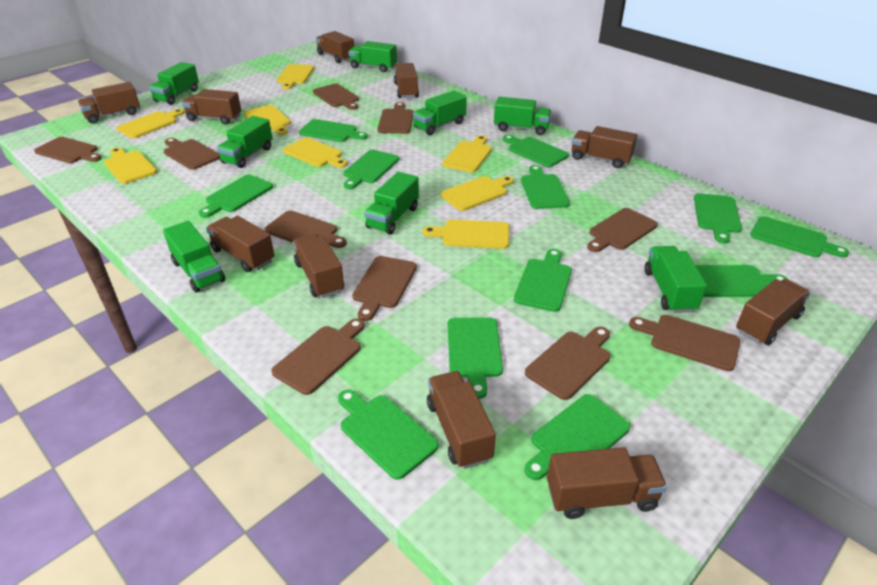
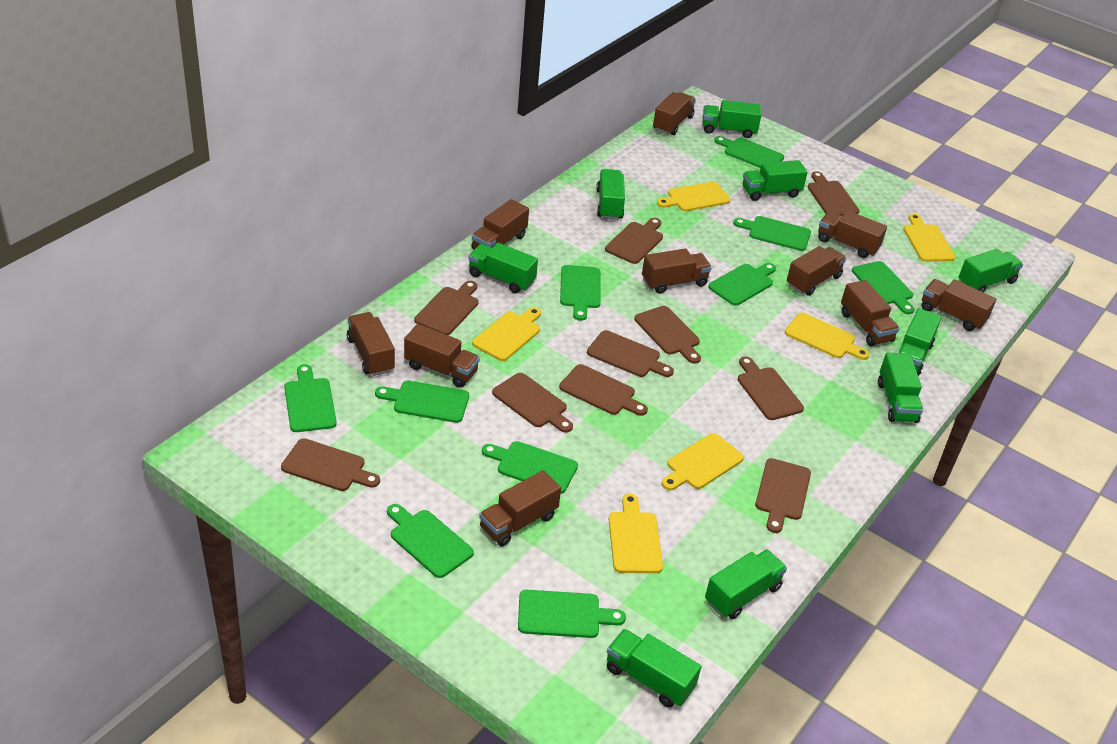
green cutting board: [199,175,273,218] [299,119,367,142] [338,389,439,480] [344,150,399,189] [448,317,503,399] [503,135,569,167] [514,249,572,312] [521,165,570,209] [524,394,630,480] [694,193,742,243] [695,265,788,297] [750,216,849,258] = 12 -> [284,364,337,432] [375,381,469,423] [387,504,474,578] [482,441,578,494] [518,590,626,638] [560,265,601,321] [708,263,776,306] [714,136,784,168] [733,216,811,251] [852,261,914,314] = 10
green truck: [149,62,199,105] [163,221,225,292] [217,116,273,168] [348,41,397,72] [364,172,419,235] [413,90,467,135] [494,96,551,135] [644,246,707,313] = 8 -> [468,243,538,293] [596,169,625,220] [607,629,701,708] [703,100,761,138] [705,549,787,619] [743,160,808,201] [878,353,923,423] [898,308,942,376] [959,249,1023,292] = 9
yellow cutting board: [104,147,157,184] [116,109,184,138] [244,105,291,135] [277,64,314,90] [283,137,347,168] [422,219,509,249] [441,176,514,211] [443,135,492,173] = 8 -> [472,307,541,361] [609,494,663,573] [657,182,731,211] [662,433,744,490] [785,313,869,360] [903,213,955,262] = 6

